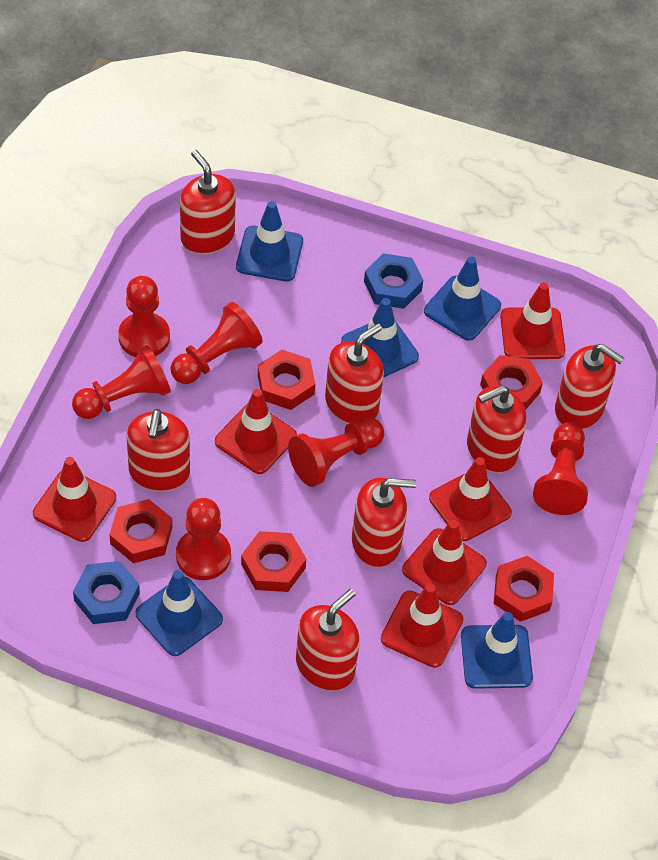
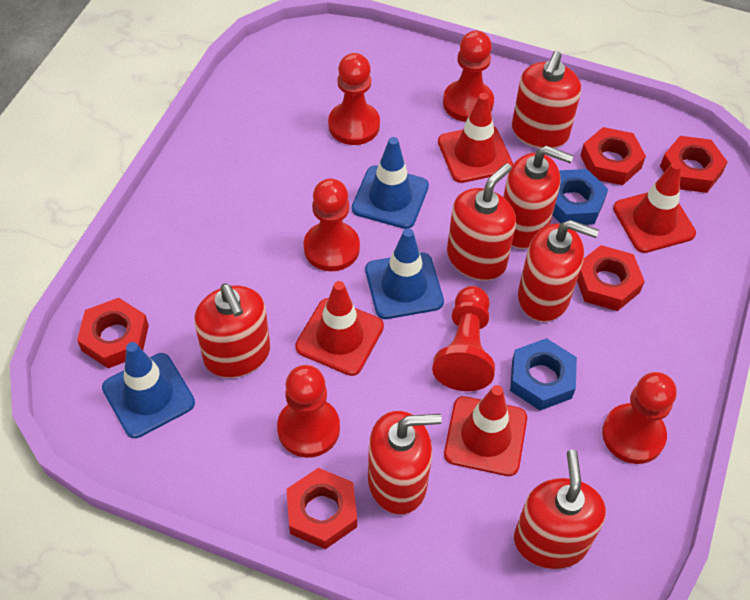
blue traffic cone: [135,570,223,656] [236,201,303,282] [341,298,419,378] [424,257,501,341] [461,612,533,689] = 5 -> [102,342,195,438] [352,137,429,229] [365,228,444,319] = 3
red traffic cone: [33,457,116,542] [215,389,297,474] [381,584,463,668] [402,520,487,605] [429,457,512,541] [500,283,565,359] = 6 -> [295,281,384,376] [438,93,513,183] [444,385,527,476] [613,162,696,253] = 4

